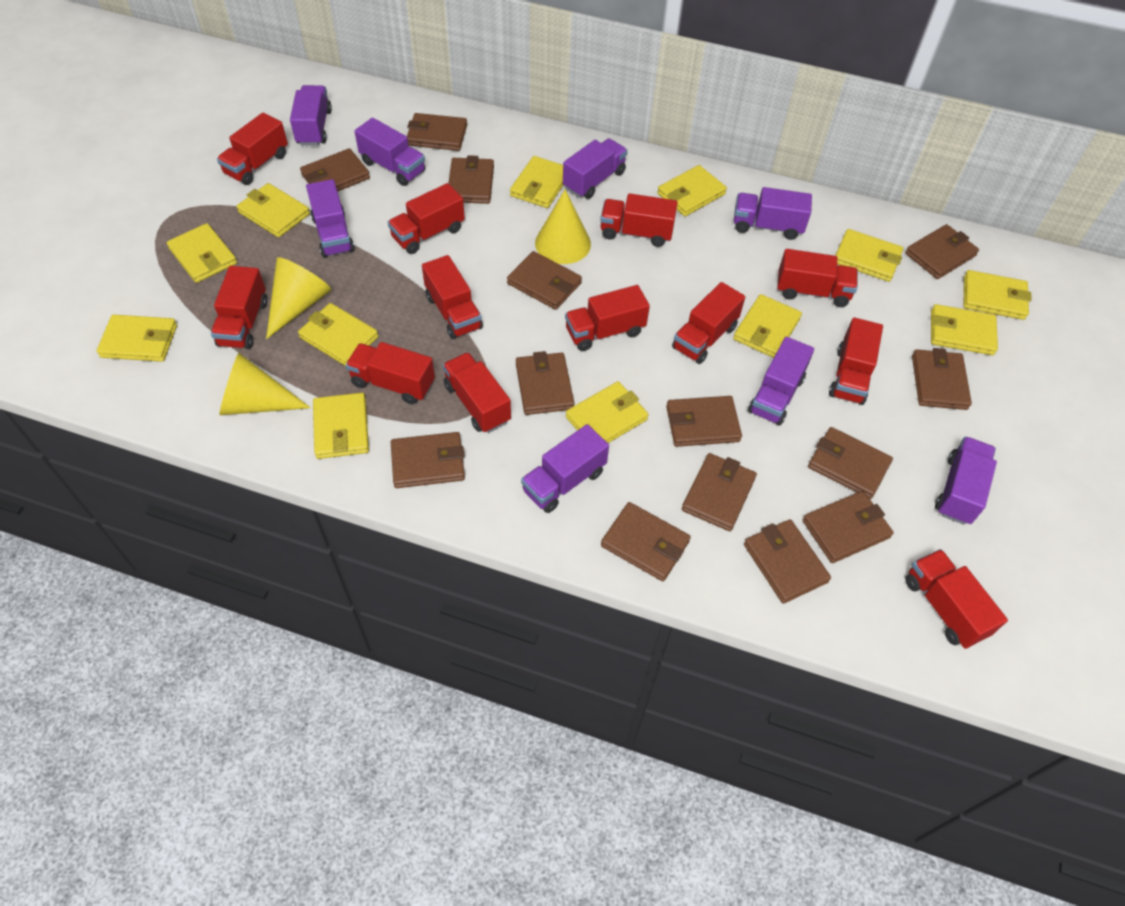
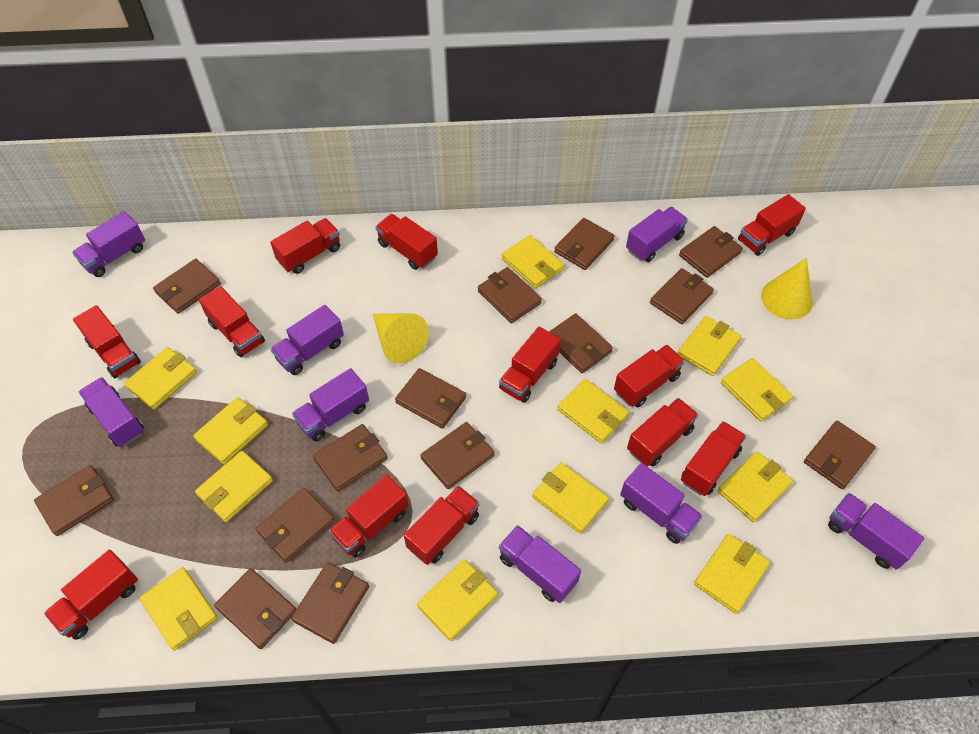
yellow cone: [219,353,311,415] [266,257,331,339] [535,189,591,264] = 3 -> [373,314,429,363] [761,258,813,320] = 2

